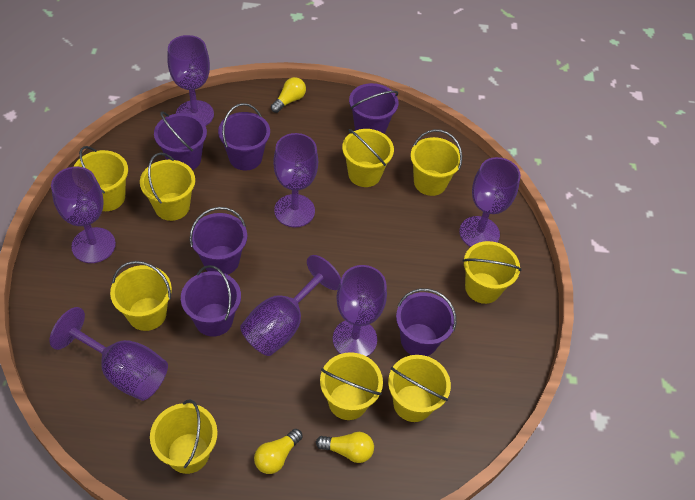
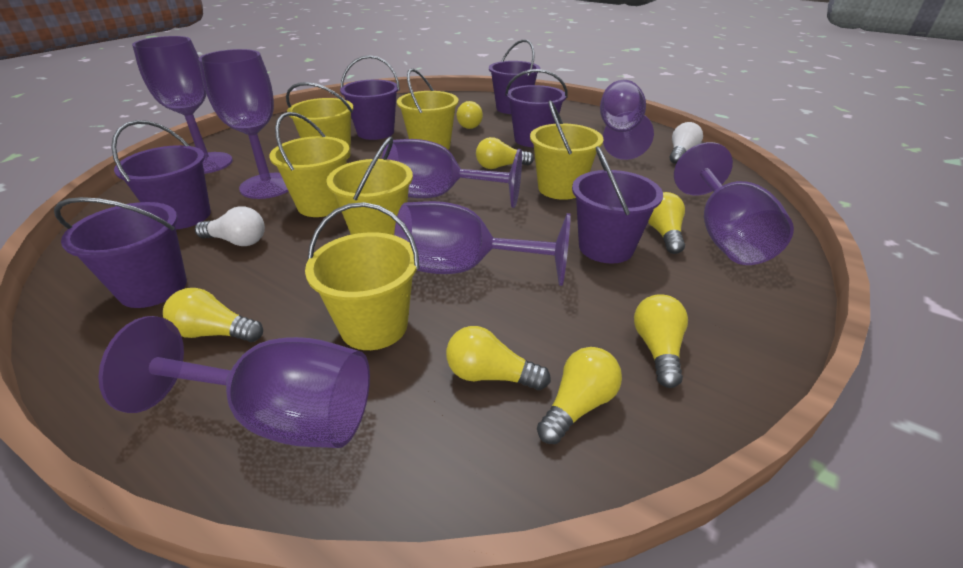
white light bulb: none = 0 -> [195,206,265,246] [670,122,703,164] = 2
yellow bucket: [74,146,128,211] [110,261,172,331] [140,153,195,221] [150,400,218,474] [320,352,383,420] [342,129,394,187] [388,355,451,422] [410,129,462,196] [463,241,522,304] = 9 -> [269,112,350,217] [286,82,354,159] [305,202,420,350] [326,137,413,235] [397,68,459,150] [530,100,604,200] = 6
yellow light bulb: [254,429,303,474] [271,77,306,113] [316,432,374,463] = 3 -> [163,288,263,342] [446,326,551,390] [456,101,483,129] [476,137,534,169] [537,347,622,444] [634,294,688,388] [648,192,685,254] = 7

